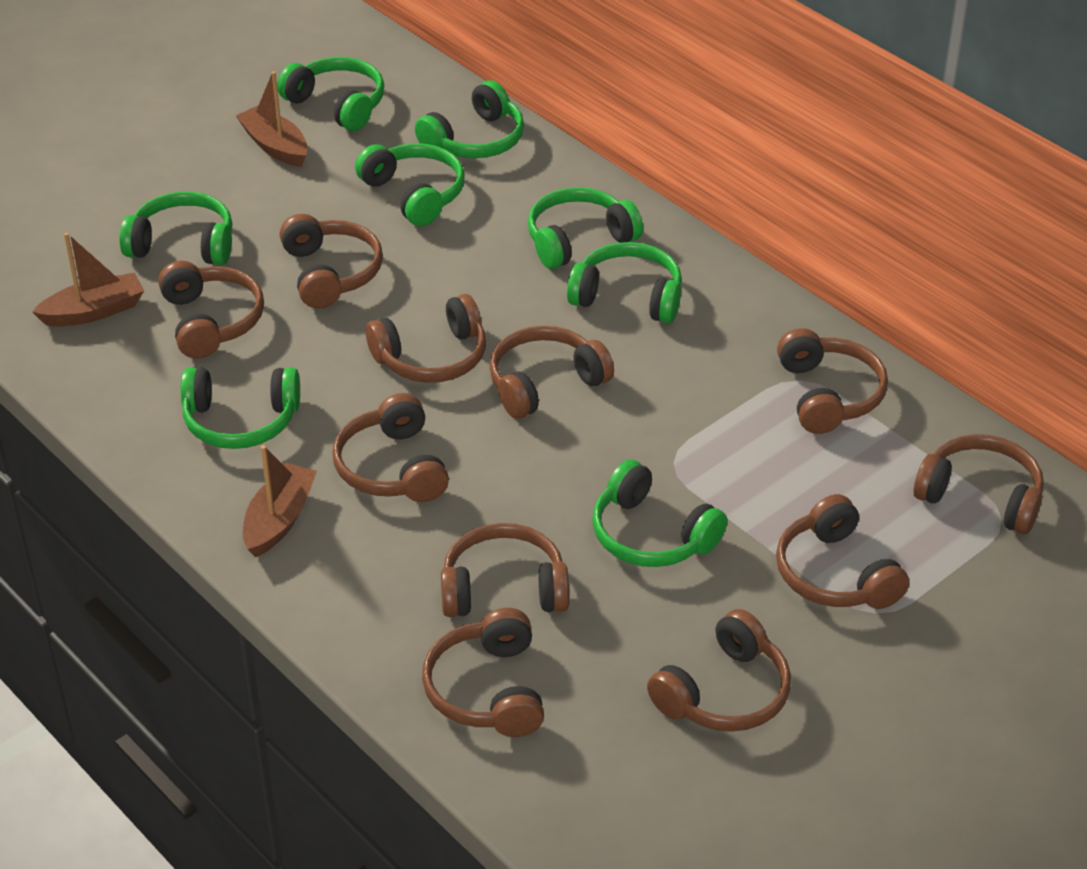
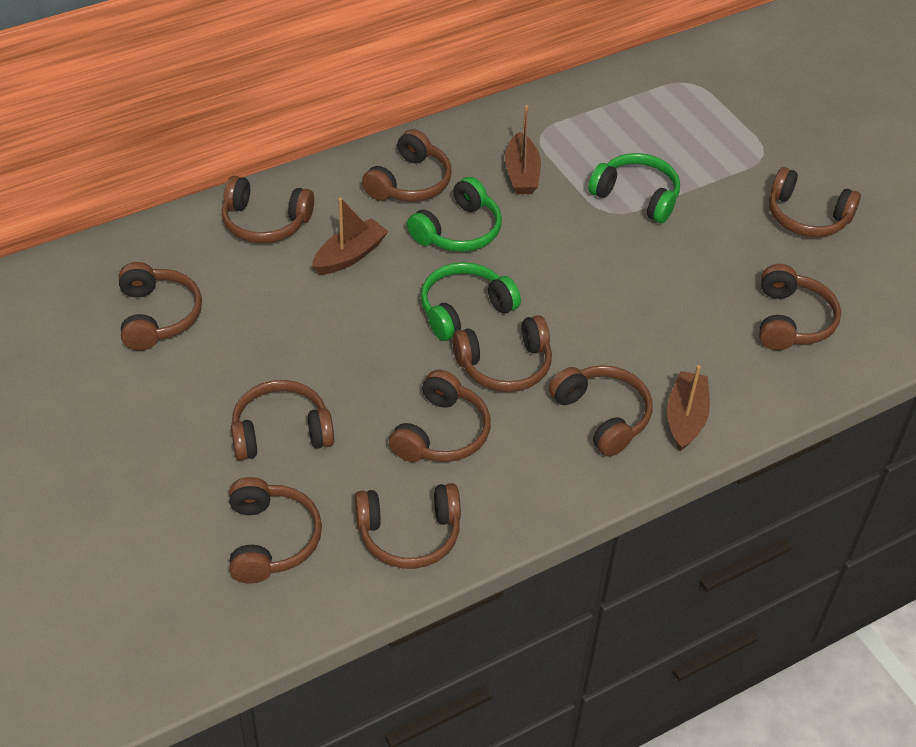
green headphones: [119,192,233,265] [181,367,300,449] [277,57,384,131] [355,144,465,226] [415,80,524,158] [528,187,643,269] [567,242,682,323] [593,460,727,567] = 8 -> [407,177,502,252] [421,262,521,341] [588,153,680,223] = 3

